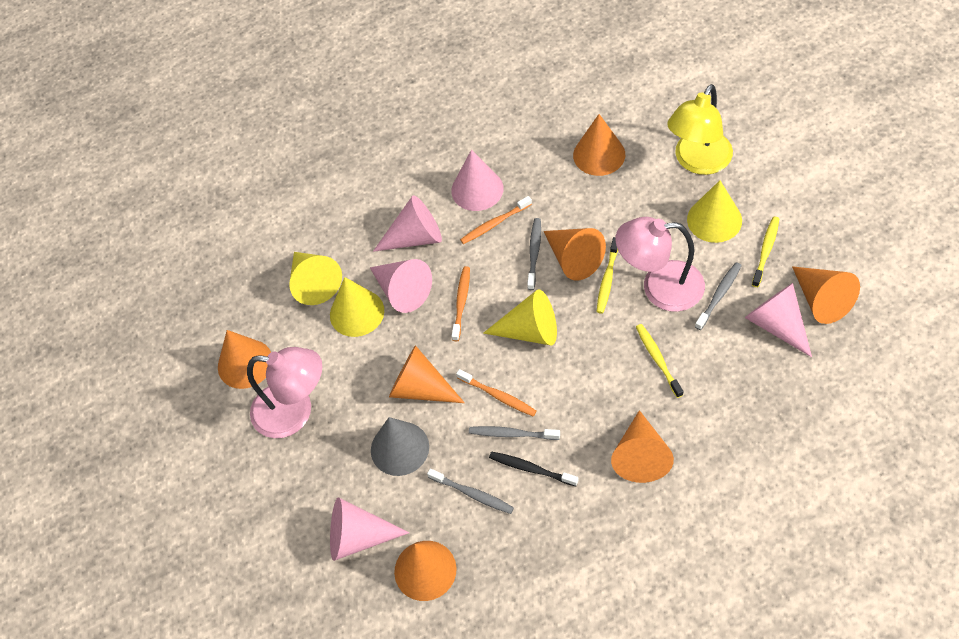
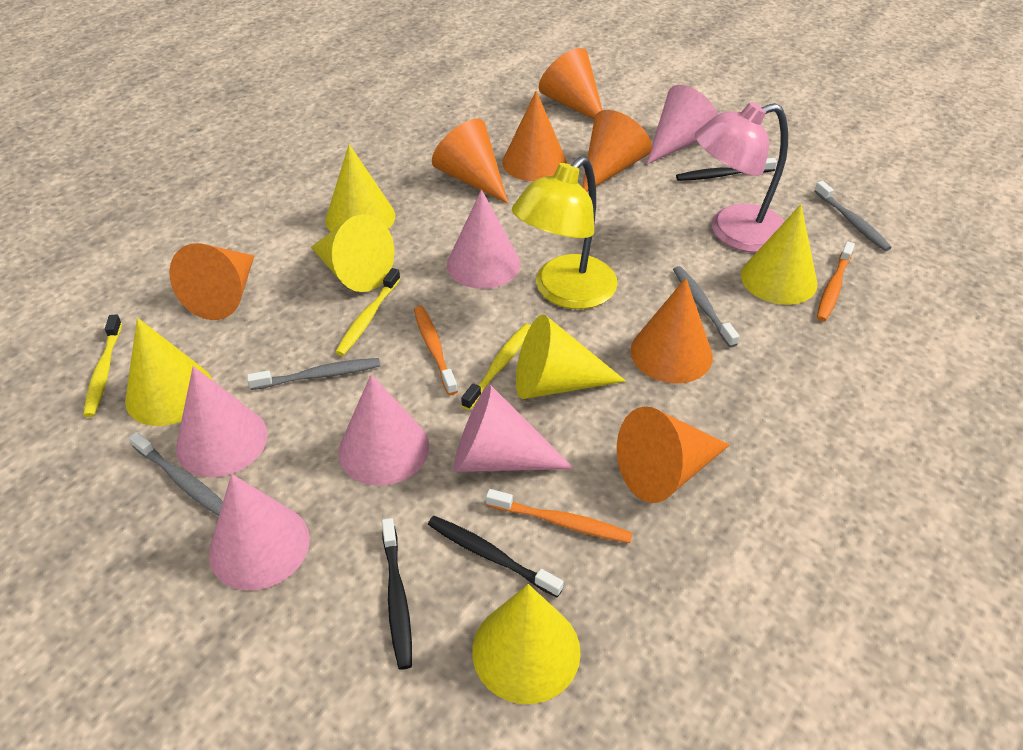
black toothbrush: [489,452,579,486] = 1 -> [382,518,412,670] [428,516,564,597] [676,158,777,181] = 3
grey cone: [371,417,429,476] = 1 -> none = 0
pink cone: [330,497,409,561] [370,259,432,313] [373,195,442,252] [451,150,503,211] [745,283,812,357] = 5 -> [176,366,268,477] [209,474,310,590] [339,374,429,486] [447,190,520,289] [453,384,574,472] [646,85,718,165] = 6
pink lamp: [247,347,322,438] [615,217,705,312] = 2 -> [695,102,788,253] = 1
yellow cone: [289,252,342,305] [330,277,384,337] [483,289,557,345] [687,180,742,243] = 4 -> [125,318,213,426] [311,214,394,292] [326,144,395,232] [472,584,581,704] [516,314,626,399] [741,204,817,305] = 6

